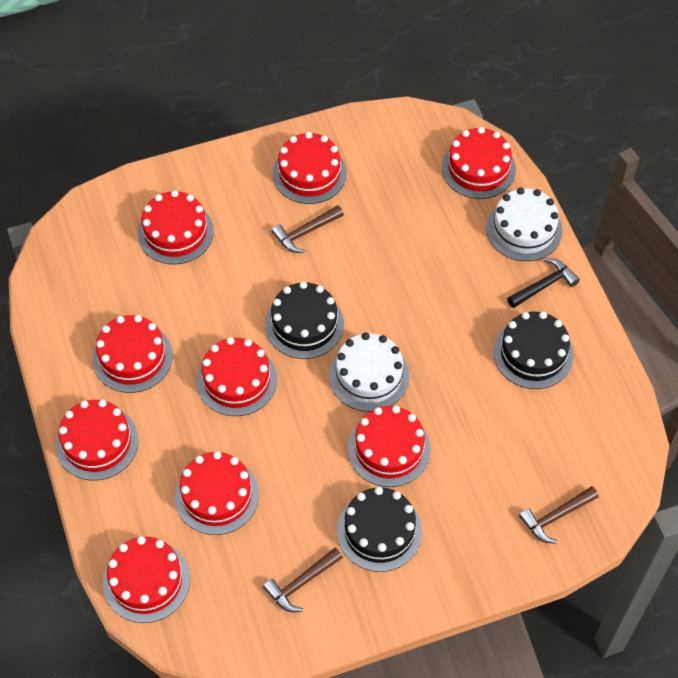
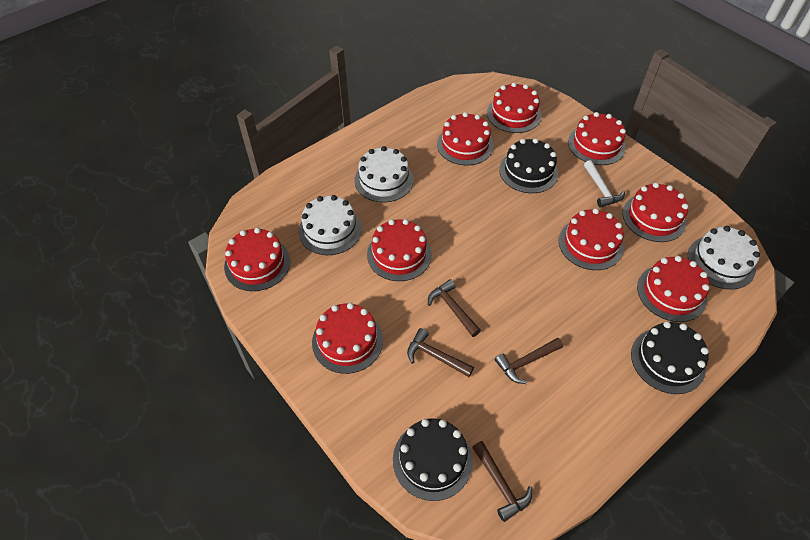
black hammer: [507,258,580,308] = 1 -> none = 0
brown hammer: [263,548,343,612] [271,205,344,253] [519,486,599,544] = 3 -> [407,328,474,377] [428,279,481,337] [472,441,532,522] [495,338,563,384] = 4
white cake: [329,333,409,412] [486,188,563,261] = 2 -> [299,195,362,255] [354,146,414,202] [688,226,760,290] = 3
white hammer: none = 0 -> [584,160,625,208] = 1

